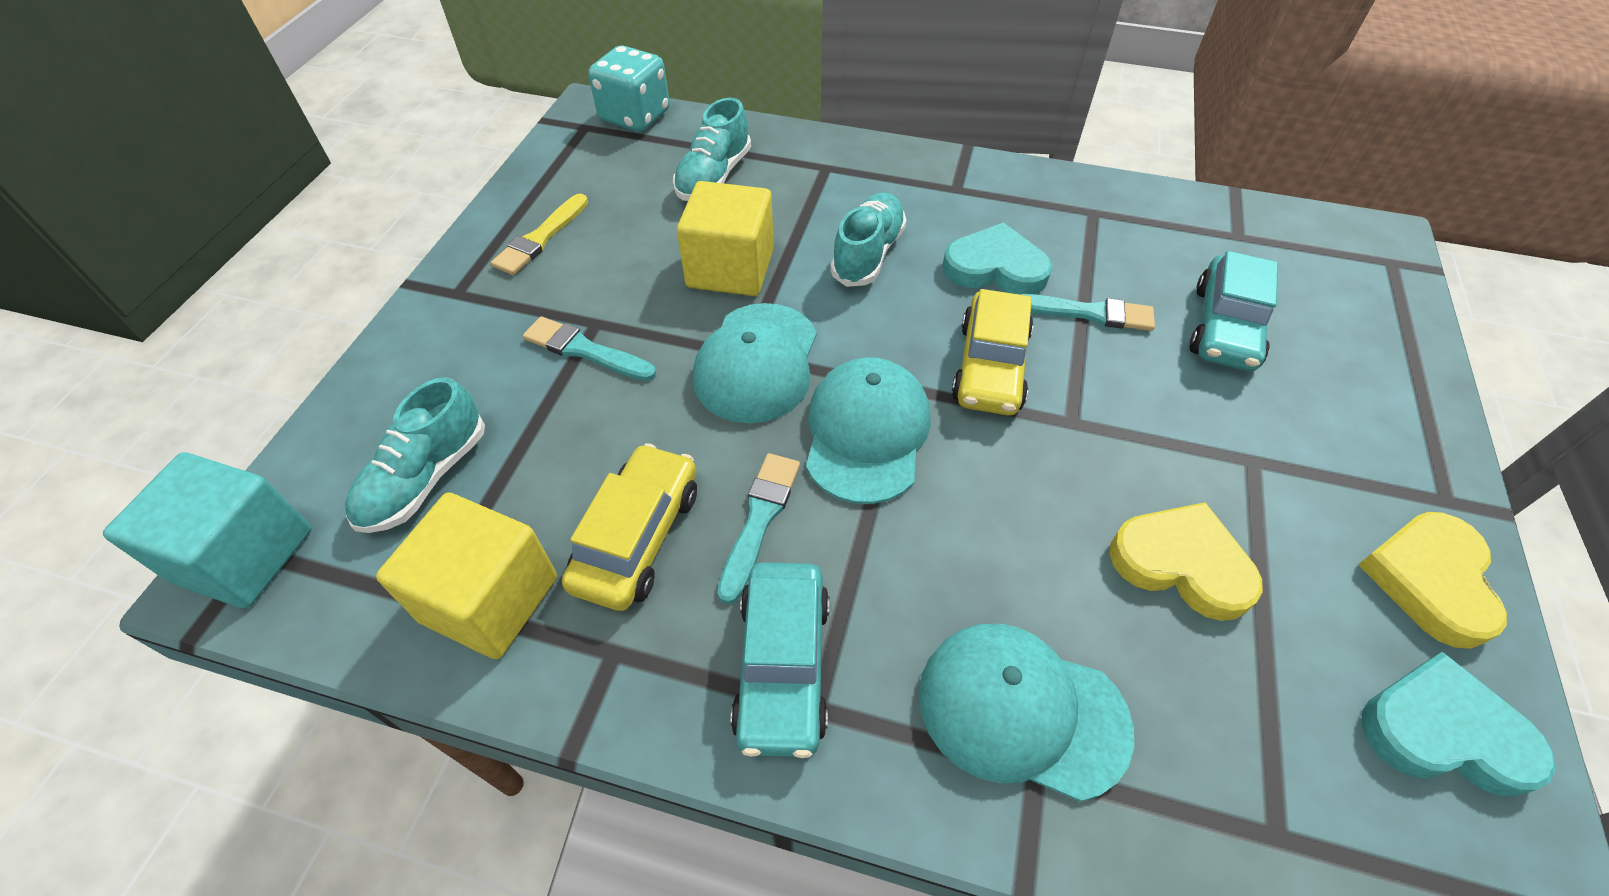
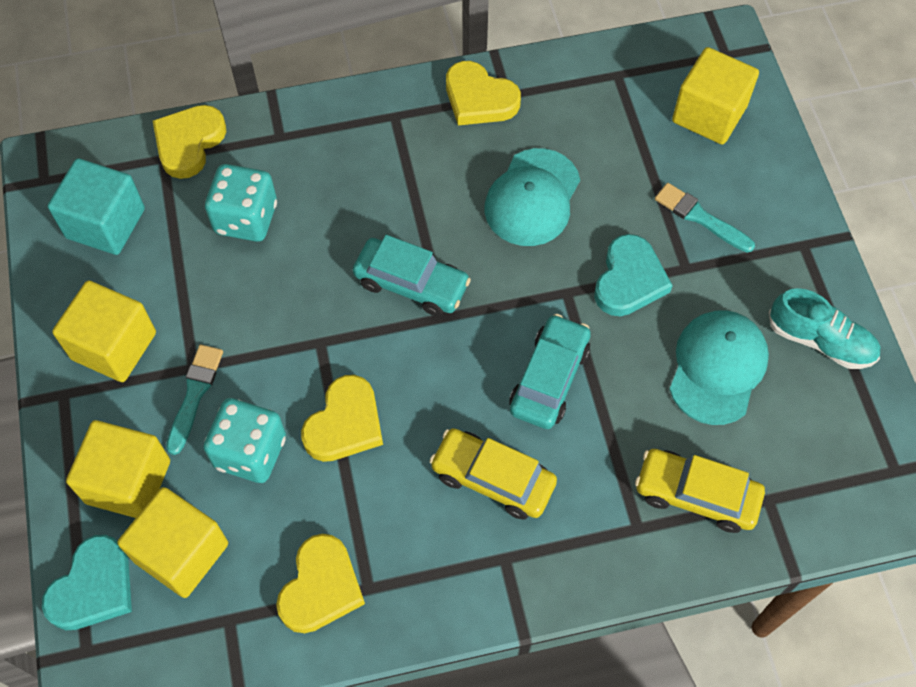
turquoise brush: [523,316,656,381] [717,453,800,604] [1019,294,1155,331] = 3 -> [166,345,223,455] [655,183,755,252] = 2
turquoise cap: [693,303,817,423] [806,357,931,504] [919,624,1134,802] = 3 -> [484,148,580,246] [669,310,769,425] = 2
turquoise dice: [588,46,670,132] = 1 -> [203,398,286,483] [205,164,277,242] = 2
turquoise shoe: [345,377,485,533] [673,98,751,201] [830,192,906,287] = 3 -> [769,288,880,369] = 1
yellow brush: [491,193,588,275] = 1 -> none = 0
yellow cube: [376,492,557,659] [677,181,774,296] = 2 -> [52,280,156,382] [66,420,170,518] [118,487,228,598] [672,47,759,144] = 4
yellow heart: [1110,502,1263,621] [1358,512,1507,649] = 2 -> [153,105,226,179] [276,534,365,633] [301,375,383,462] [446,61,521,125] = 4

